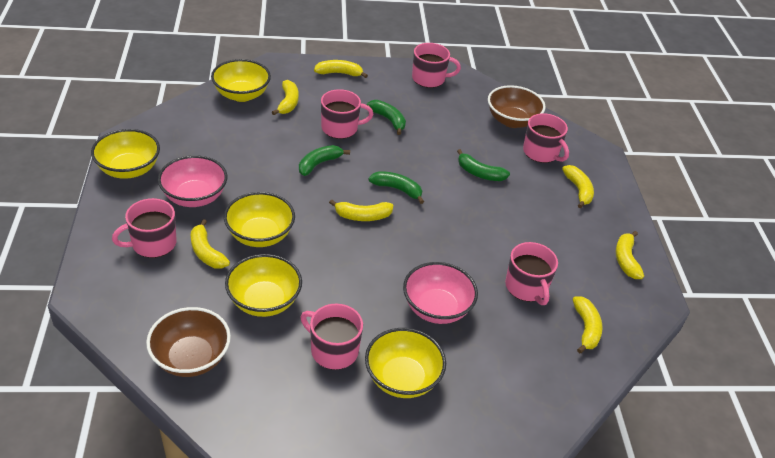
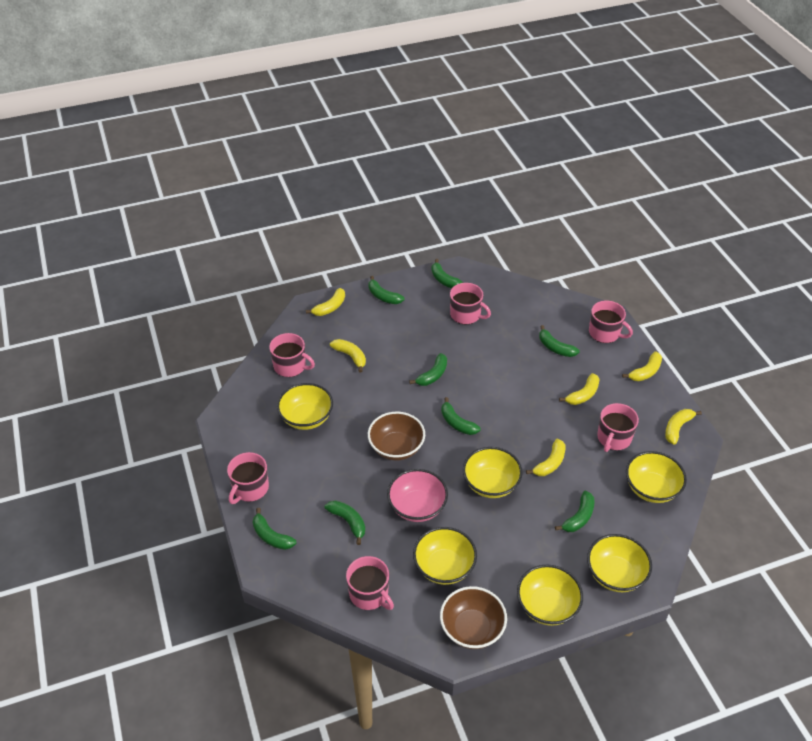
green banana: [299,145,350,176] [367,100,406,135] [368,171,424,204] [457,149,510,181] = 4 -> [252,508,296,550] [325,500,365,545] [368,276,405,304] [409,353,447,386] [431,259,463,288] [441,397,481,435] [539,325,580,357] [555,490,595,532] = 8
pink bowl: [158,155,228,207] [403,262,478,324] = 2 -> [387,469,448,522] = 1
yellow banana: [191,219,230,269] [272,80,299,115] [314,60,368,78] [329,199,393,221] [562,165,594,208] [572,297,602,353] [615,231,644,279] = 7 -> [306,288,345,316] [330,339,366,373] [526,439,565,476] [559,373,600,405] [622,351,662,381] [665,409,702,445] = 6
yellow bowl: [91,129,160,179] [211,59,271,102] [224,192,295,247] [225,254,302,317] [365,328,446,398] = 5 -> [277,383,333,430] [413,527,477,585] [463,447,523,498] [517,564,583,626] [587,534,652,592] [626,451,687,503] = 6

